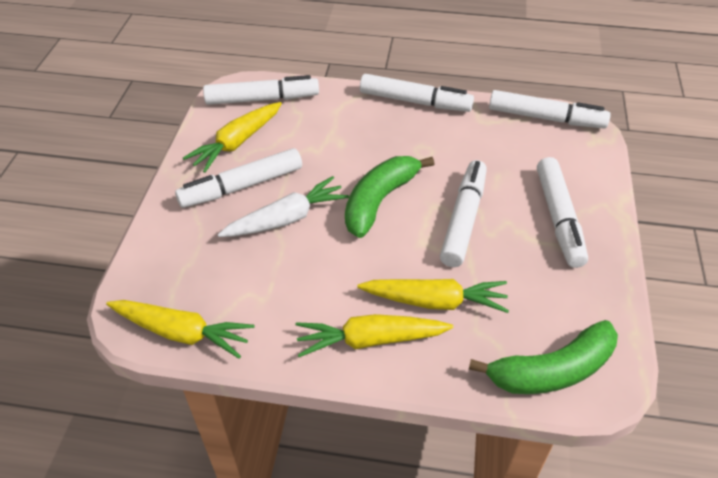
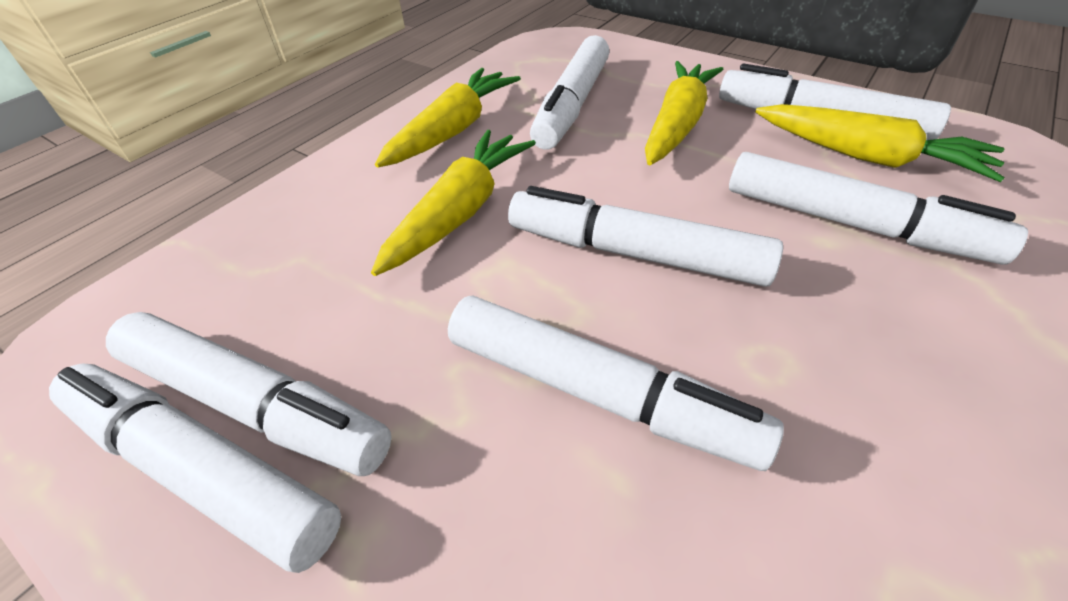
green banana: [345,156,434,238] [469,320,618,394] = 2 -> none = 0
white carrot: [218,176,349,237] = 1 -> none = 0
white marker: [175,148,302,208] [203,75,319,105] [360,74,474,112] [440,160,487,267] [489,90,611,129] [537,157,588,268] = 6 -> [49,364,341,573] [106,312,392,476] [448,296,784,471] [508,186,783,287] [530,35,610,150] [719,63,951,140] [729,152,1028,265] = 7

